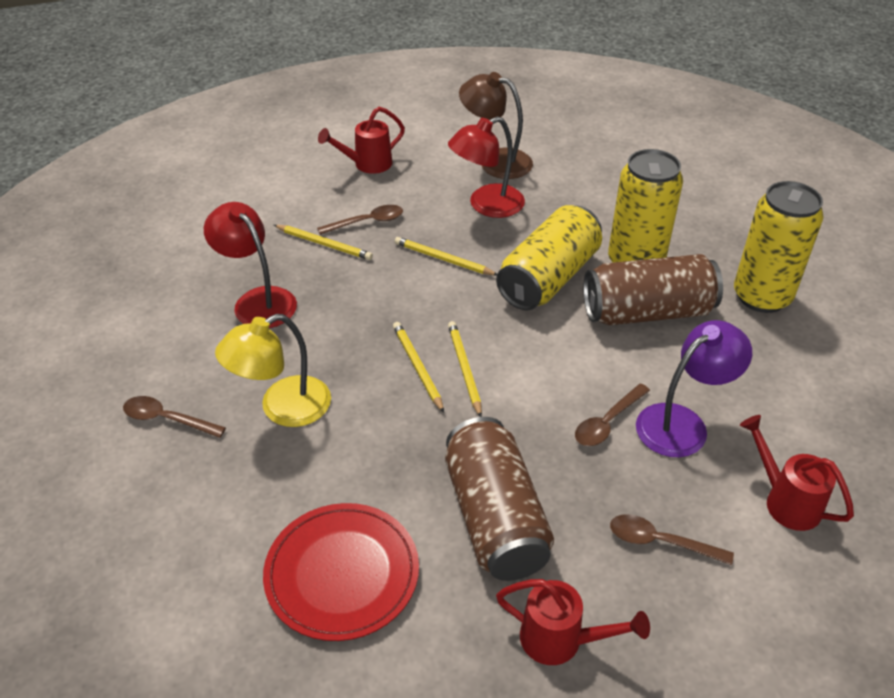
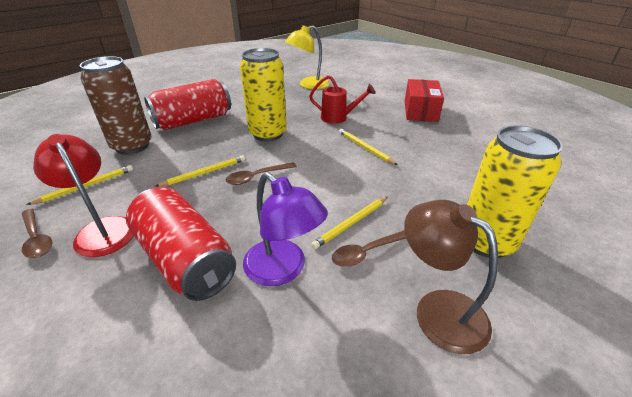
brown can: [445,417,554,581] [583,254,723,325] = 2 -> [80,56,152,155] = 1
brown spoon: [123,396,226,438] [317,205,403,235] [575,383,650,446] [610,514,734,565] = 4 -> [22,209,52,258] [226,162,297,185] [332,230,406,267] = 3
red box: none = 0 -> [405,79,444,122] = 1
red can: none = 0 -> [126,187,236,301] [144,79,231,130] = 2
red lamp: [204,202,297,328] [448,116,525,218] = 2 -> [33,134,134,257] = 1
red plate: [263,503,419,641] = 1 -> none = 0
red watering can: [318,107,405,174] [496,579,650,665] [740,415,854,531] = 3 -> [309,75,375,124] = 1
yellow can: [496,205,602,310] [608,149,683,263] [734,181,824,313] = 3 -> [240,48,287,141] [467,125,563,258] = 2

